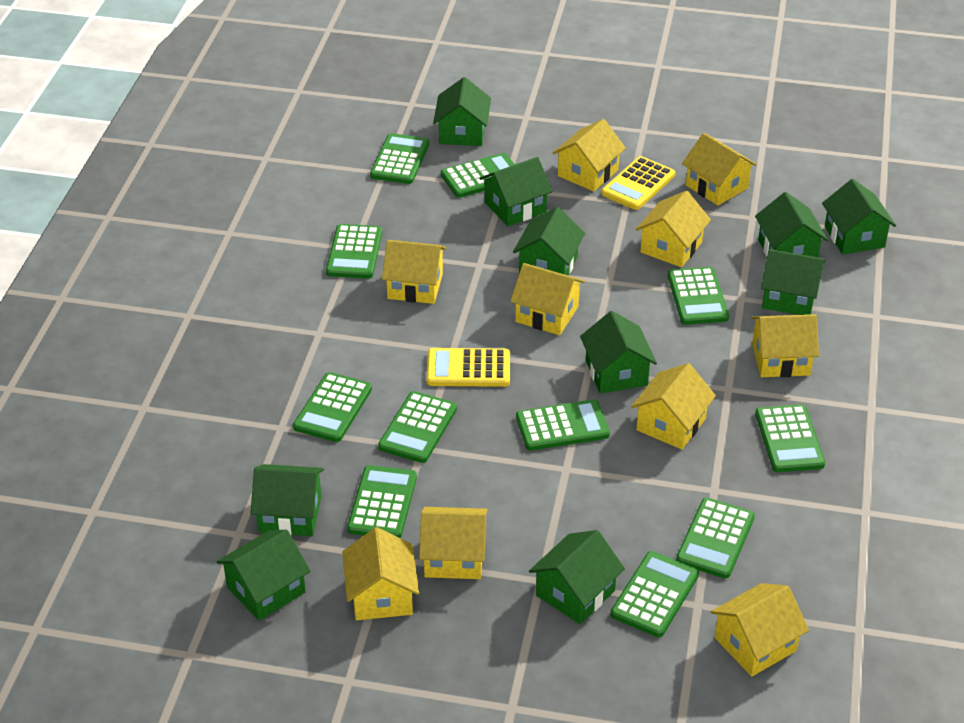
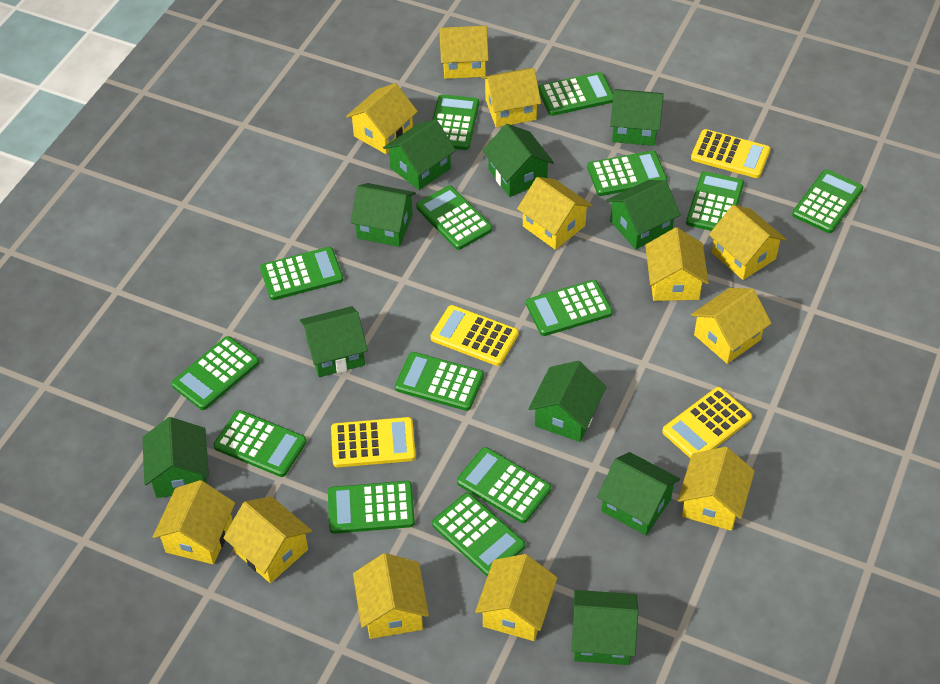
green calculator: [293,372,372,442] [326,224,382,279] [347,465,417,538] [370,133,429,184] [378,391,457,463] [441,153,515,198] [516,399,610,451] [610,551,699,637] [667,267,729,325] [676,498,755,578] [755,404,825,472] = 11 -> [171,336,259,410] [213,410,307,477] [260,247,343,300] [328,481,415,534] [395,352,484,411] [416,186,492,250] [432,94,479,150] [432,493,525,576] [457,447,551,523] [526,280,613,336] [538,72,613,116] [587,151,667,196] [686,171,744,231] [792,169,863,233] = 14
yellow calculator: [427,348,510,387] [601,156,675,210] = 2 -> [331,417,416,467] [430,305,519,366] [662,387,752,459] [691,129,771,178] = 4
yellow house: [342,527,419,620] [382,240,447,304] [419,507,487,579] [510,263,585,335] [553,119,626,192] [631,363,716,449] [636,191,711,267] [682,133,757,206] [710,583,809,676] [751,314,819,377] = 10 -> [153,480,235,564] [223,496,312,583] [346,83,418,154] [353,553,429,639] [439,25,489,79] [475,554,557,641] [481,68,541,127] [517,177,593,250] [645,227,709,301] [678,447,755,531] [691,288,772,364] [709,205,786,280] = 12

